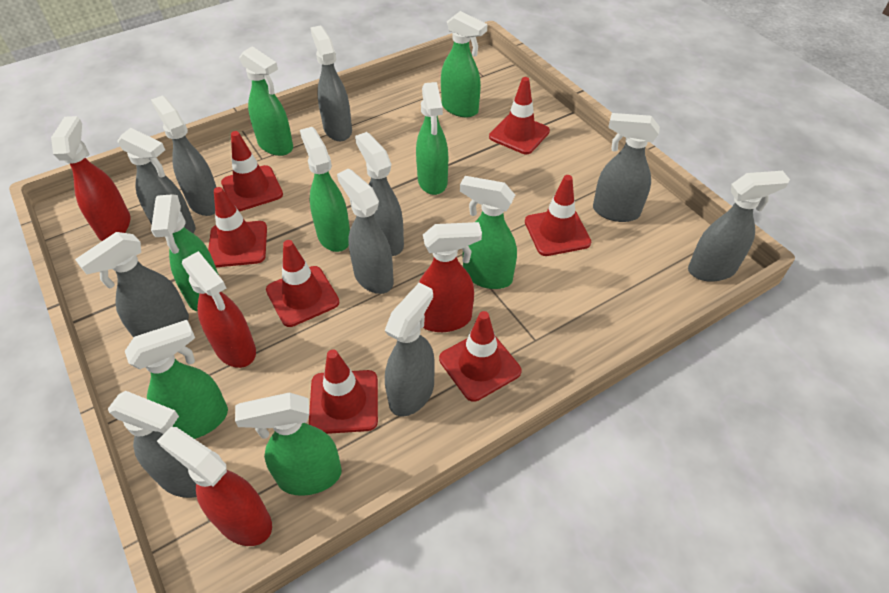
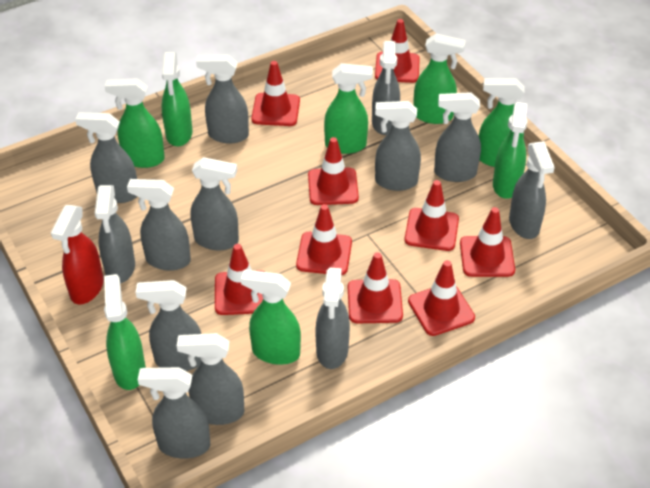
grey spray bottle: [75,232,189,338] [108,391,197,498] [117,128,196,233] [151,95,216,216] [311,25,352,141] [337,168,394,294] [355,132,404,256] [384,283,435,417] [593,113,660,222] [688,171,790,282] = 10 -> [75,112,137,203] [95,185,135,284] [127,179,191,271] [136,280,201,371] [138,367,210,459] [177,333,244,425] [191,157,239,250] [196,55,249,144] [316,268,350,369] [372,41,400,135] [375,101,421,191] [434,92,481,182] [509,141,555,239] = 13
red spray bottle: [51,116,130,241] [157,427,272,546] [182,251,256,368] [419,222,482,332] = 4 -> [51,205,104,305] = 1
red traffic cone: [208,187,267,267] [221,131,283,211] [266,240,339,327] [309,349,378,434] [439,311,522,402] [489,77,550,154] [525,175,591,256] = 7 -> [215,244,264,315] [251,61,300,126] [296,204,352,275] [308,137,359,205] [348,252,403,323] [375,19,420,83] [404,180,459,251] [408,260,475,336] [460,207,515,277] = 9

